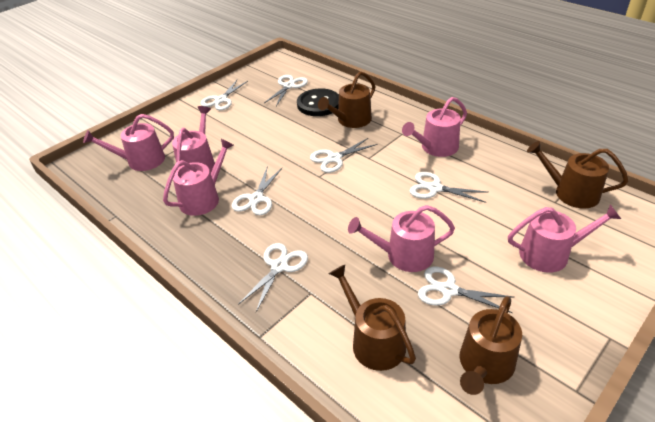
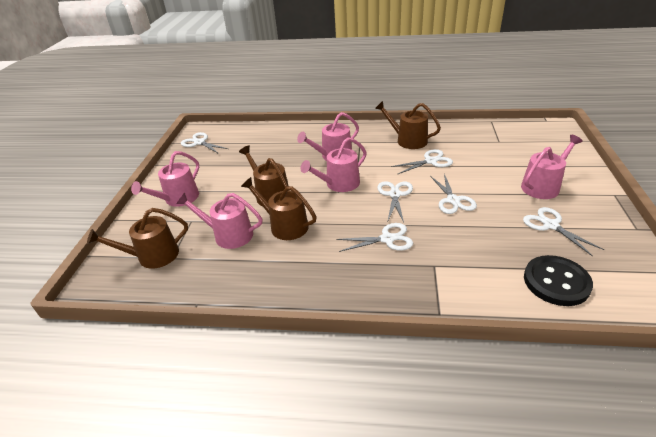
pink watering can: [83,114,174,171] [163,139,234,216] [172,106,215,173] [348,205,455,272] [402,97,467,157] [508,204,621,273] = 6 -> [131,151,199,207] [176,193,262,249] [297,112,359,161] [300,137,367,192] [521,135,583,199] = 5
white scissors: [201,80,248,110] [231,168,282,215] [238,243,308,312] [264,75,308,106] [310,138,378,173] [409,172,487,203] [418,267,515,313] = 7 -> [181,132,228,154] [336,223,413,252] [377,181,413,222] [391,149,453,175] [430,174,477,214] [523,207,604,257] = 6

